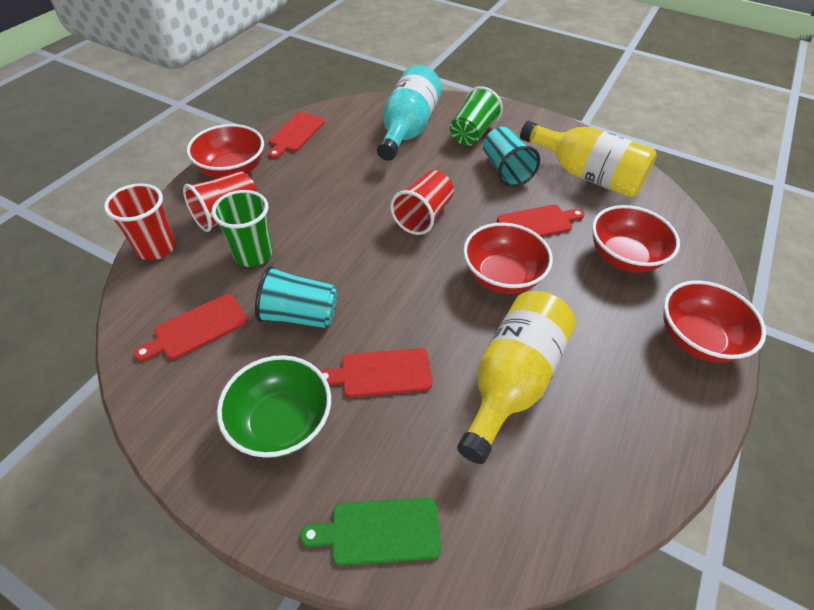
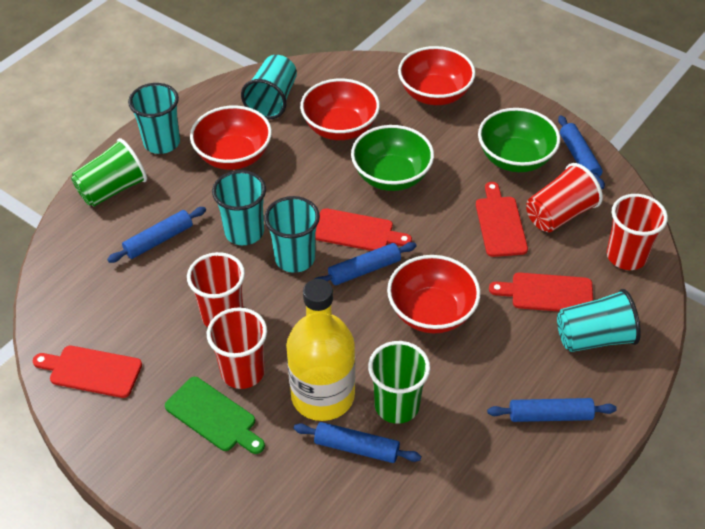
blue rolling pin: none = 0 -> [107,207,206,263] [293,422,421,463] [315,242,416,285] [487,398,617,422] [558,115,605,190] = 5
green bowl: [217,355,331,458] = 1 -> [351,125,434,191] [478,108,560,172] = 2
red cup: [104,183,176,260] [183,171,258,232] [390,170,454,235] = 3 -> [187,252,245,327] [207,307,267,389] [526,163,603,232] [607,194,668,270] = 4
turquoise bottle: [377,65,442,161] = 1 -> none = 0
turquoise cup: [255,266,337,328] [483,127,540,187] = 2 -> [128,83,180,154] [212,170,266,245] [241,55,297,119] [264,196,320,273] [557,289,641,352] = 5
yellow bottle: [457,291,576,464] [520,121,657,197] = 2 -> [286,279,355,421] = 1

